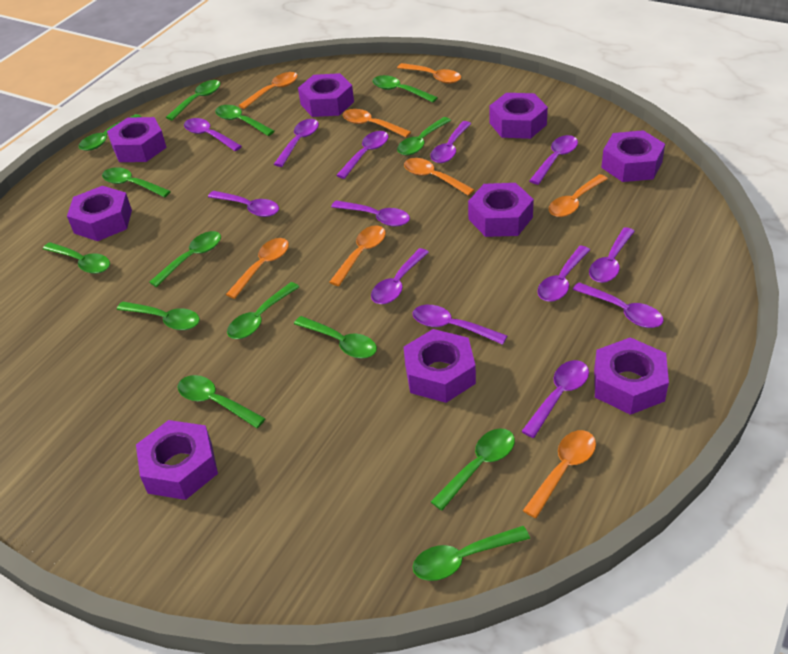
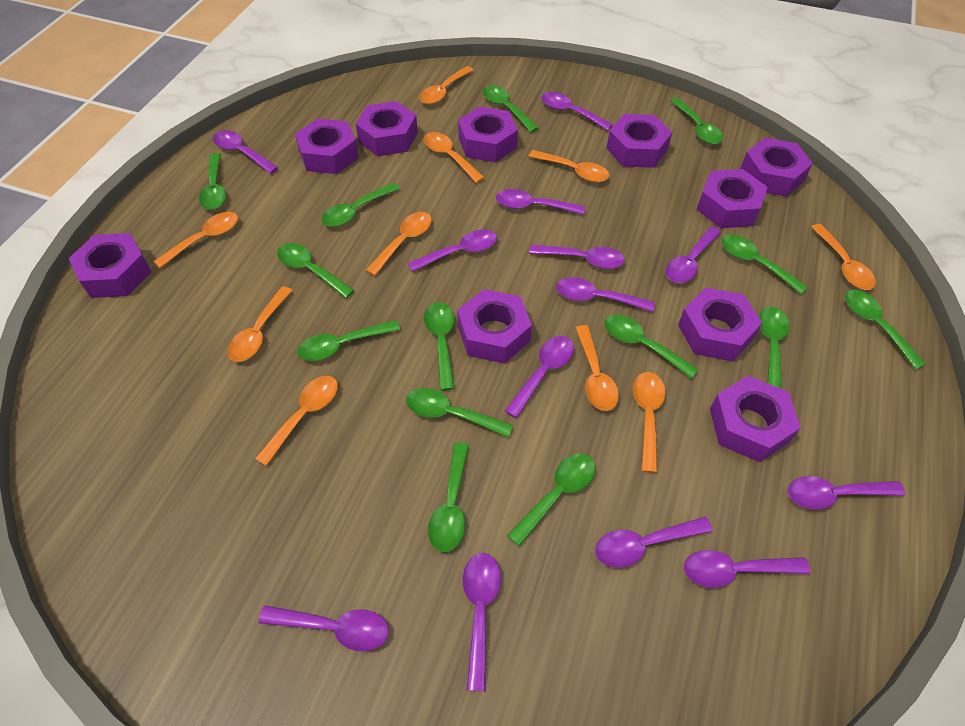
orange spoon: [226,238,289,299] [239,72,298,109] [329,225,386,286] [343,109,411,137] [397,63,461,84] [404,158,474,196] [523,430,596,518] [549,174,608,217] = 8 -> [153,212,238,268] [228,286,293,362] [255,376,338,466] [365,212,432,276] [419,66,474,104] [424,132,485,183] [528,150,610,182] [575,325,619,411] [633,372,666,473] [811,224,876,290] = 10
purple nut: [67,186,132,241] [107,117,167,162] [136,420,218,500] [298,73,354,117] [404,329,476,403] [468,183,534,237] [490,93,548,139] [594,337,669,415] [601,130,665,182] = 9 -> [69,233,152,298] [295,118,359,174] [356,101,418,156] [457,289,532,364] [458,107,518,162] [606,114,672,168] [678,288,762,361] [697,169,768,228] [710,376,801,462] [740,138,813,197] = 10

